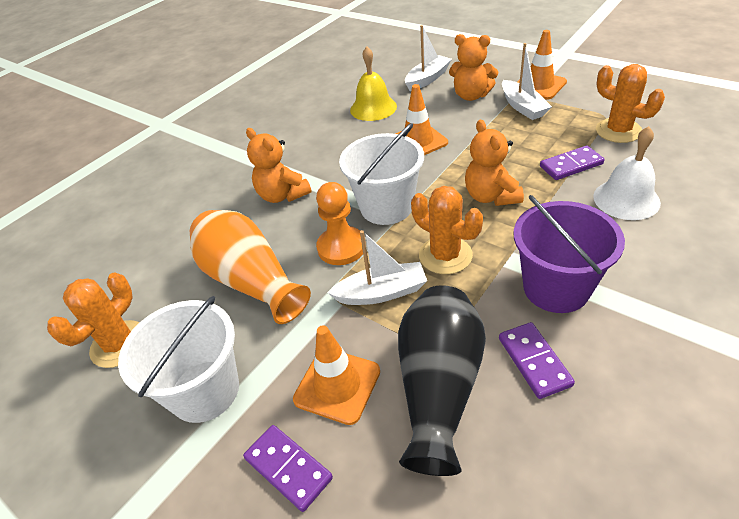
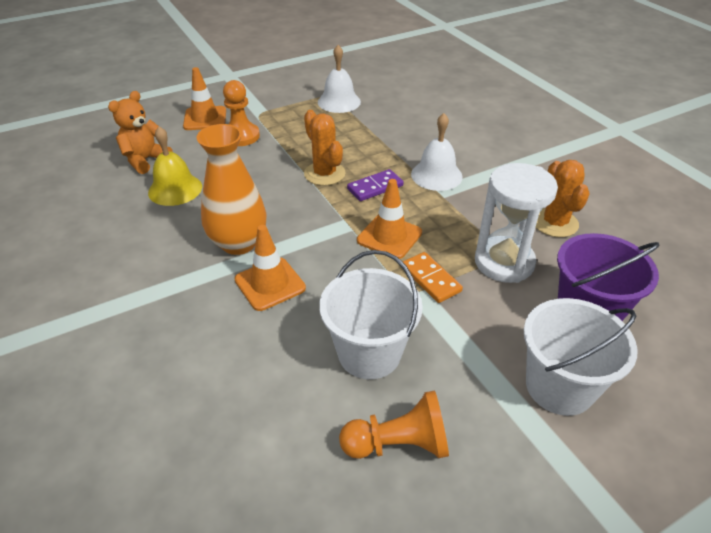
black vase: [398,285,486,476] = 1 -> none = 0
orange cactus: [47,272,140,368] [411,186,483,274] [596,64,665,143] = 3 -> [304,110,346,186] [536,160,590,237] = 2
orange domino: none = 0 -> [403,252,463,303] = 1
orange pawn: [316,182,363,265] = 1 -> [223,80,260,146] [339,390,449,459] = 2
orange teddy bear: [246,128,312,203] [449,34,498,101] [465,119,524,206] = 3 -> [108,91,173,174] = 1
purple domino: [243,425,333,512] [499,322,575,399] [540,146,604,180] = 3 -> [347,169,404,201] = 1
white bell: [593,126,661,220] = 1 -> [318,45,361,113] [411,113,463,191] = 2
white boat: [327,230,427,305] [405,25,452,91] [502,43,552,120] = 3 -> none = 0
white hourglass: none = 0 -> [475,163,558,283] = 1

